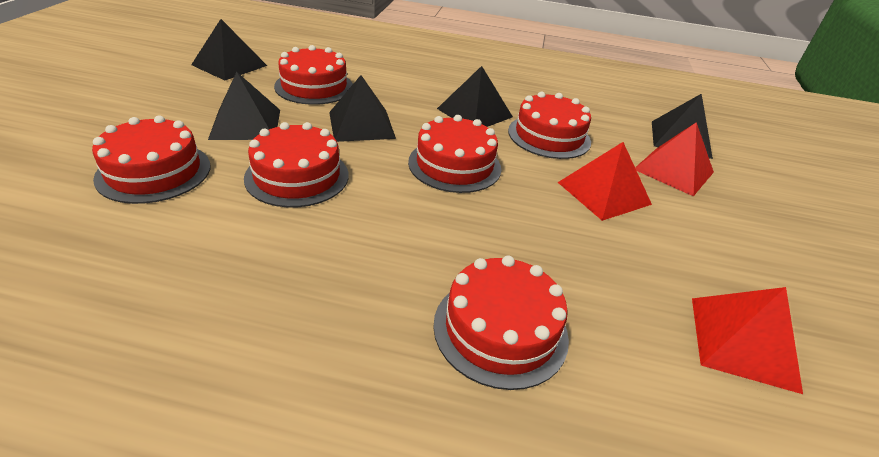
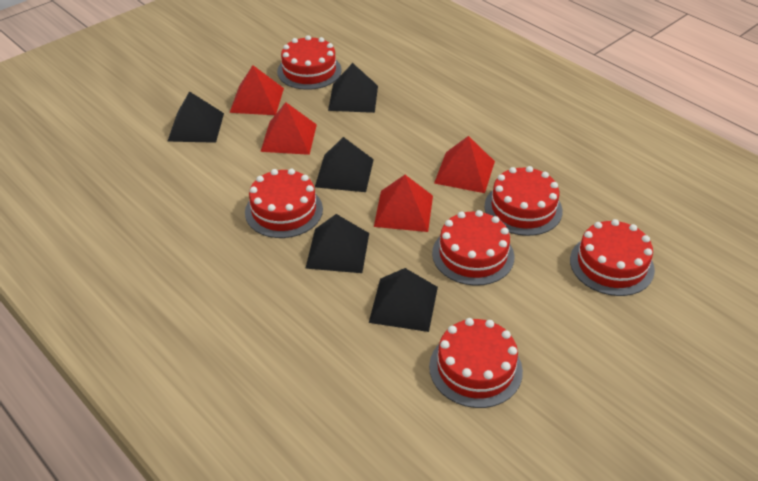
red pyramid: [558,142,652,221] [635,122,714,196] [692,287,803,394] = 3 -> [229,65,284,115] [261,102,317,155] [374,175,433,232] [434,136,495,193] = 4

